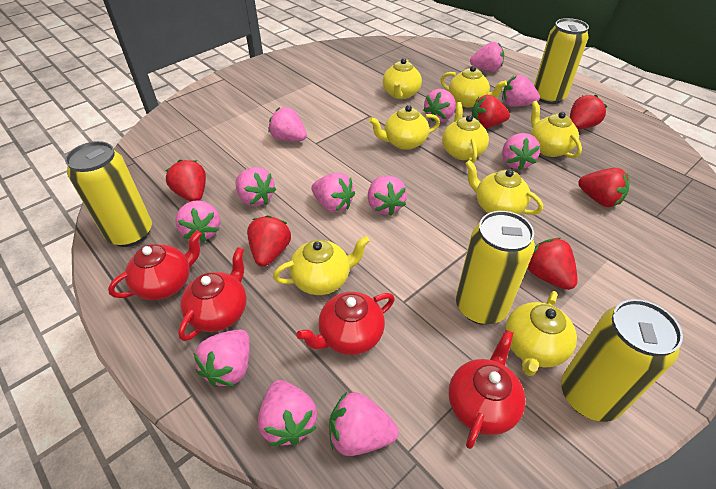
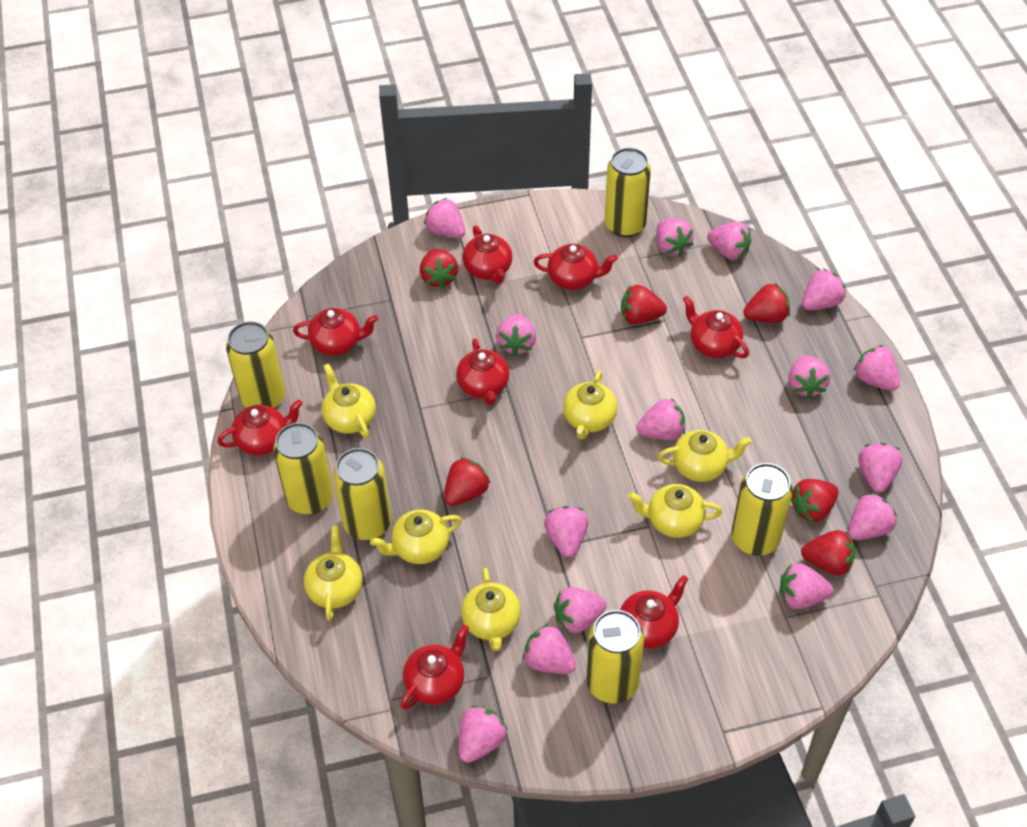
pink strawberry: [175,200,220,242] [193,329,250,387] [236,167,276,206] [258,380,317,446] [268,107,307,142] [311,173,355,213] [329,392,399,456] [368,176,407,216] [423,89,456,122] [470,42,504,72] [502,75,540,107] [502,133,540,170] = 12 -> [424,198,465,238] [459,705,508,763] [496,314,536,356] [523,624,576,674] [544,506,588,558] [554,587,607,634] [636,398,685,440] [656,218,694,256] [707,222,752,260] [780,563,833,609] [789,355,831,399] [802,269,846,310] [848,492,897,540] [854,345,900,391] [858,443,902,493] = 15
red teapot: [108,230,202,300] [178,247,247,341] [296,292,395,355] [449,330,526,449] = 4 -> [217,400,303,456] [293,308,378,356] [401,625,469,710] [456,338,509,405] [463,225,512,284] [534,244,618,290] [620,575,688,649] [683,295,749,358] = 8
yellow can: [65,141,152,247] [456,211,535,325] [534,18,589,104] [561,299,683,422] = 4 -> [226,321,285,408] [273,423,333,515] [333,448,391,540] [586,610,644,703] [605,148,651,237] [731,463,793,556] = 6
yellow teapot: [273,236,370,295] [369,105,440,150] [383,58,422,99] [440,66,507,107] [442,102,489,163] [465,160,543,215] [505,291,577,376] [531,101,582,158] = 8 -> [304,525,363,621] [321,363,376,438] [370,509,462,564] [461,568,521,651] [563,371,617,439] [628,484,722,538] [658,430,752,482] = 7

